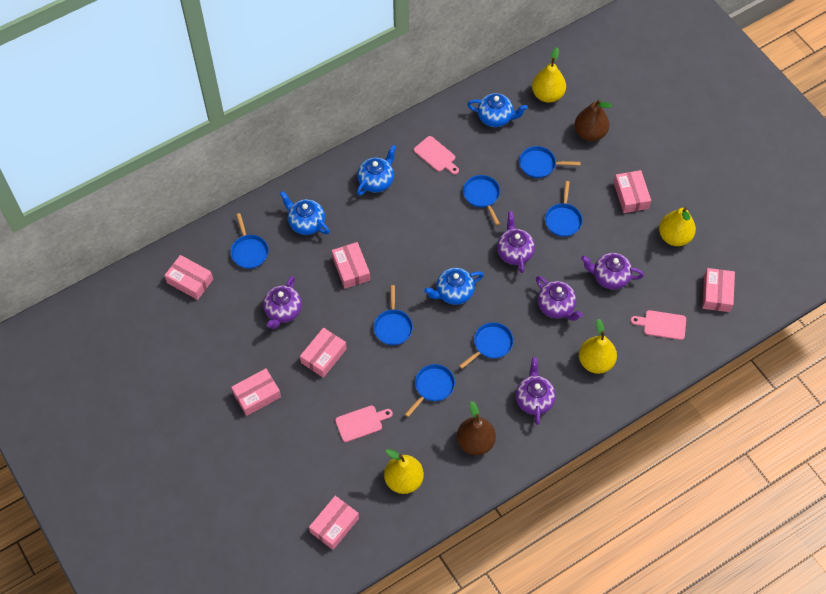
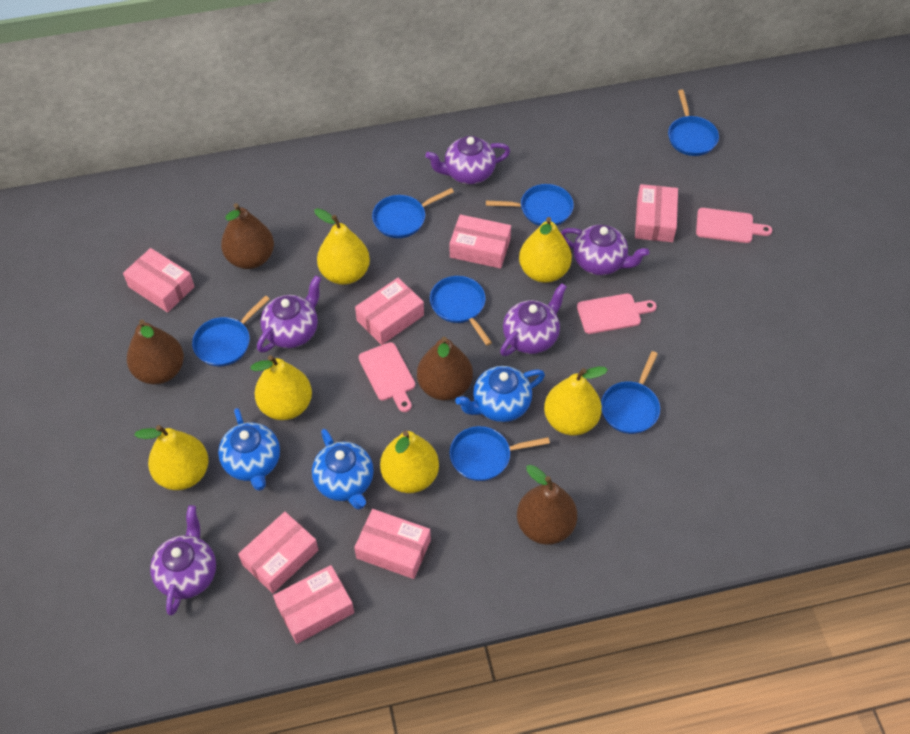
blue teapot: [279,191,330,235] [357,145,396,196] [424,268,484,305] [467,93,528,127] = 4 -> [218,408,280,491] [312,429,374,510] [455,366,545,422] = 3
brown pear: [457,401,496,455] [575,99,612,141] = 2 -> [127,320,184,384] [221,203,274,269] [417,337,473,400] [517,465,577,545] = 4
yellow pear: [384,449,424,494] [532,47,566,103] [579,319,617,374] [659,207,696,246] = 4 -> [134,425,209,490] [251,355,312,420] [314,208,370,285] [380,431,439,493] [519,217,572,283] [544,367,608,435] = 6

